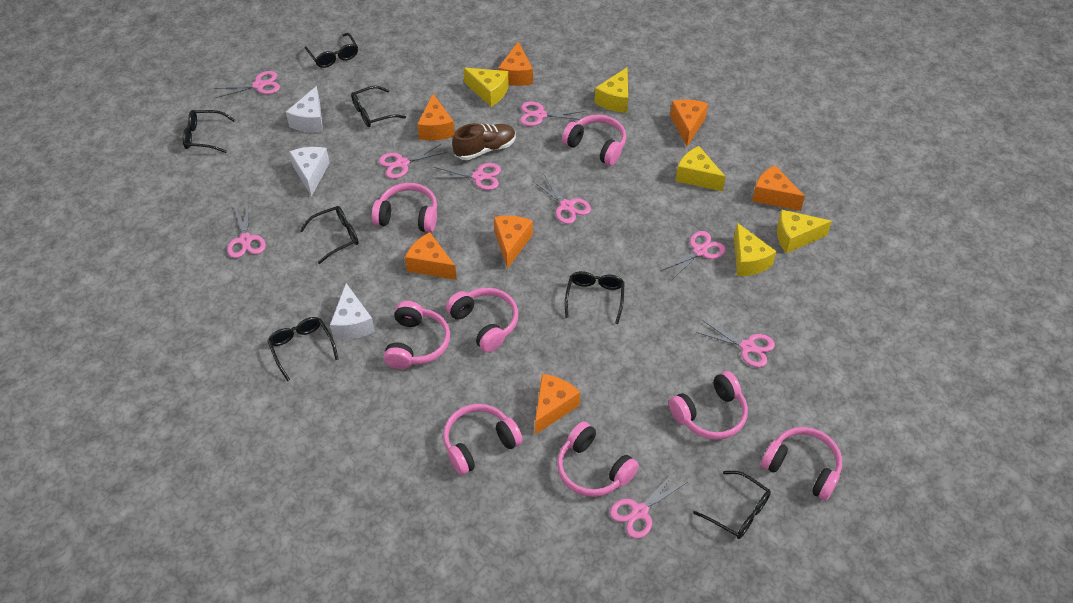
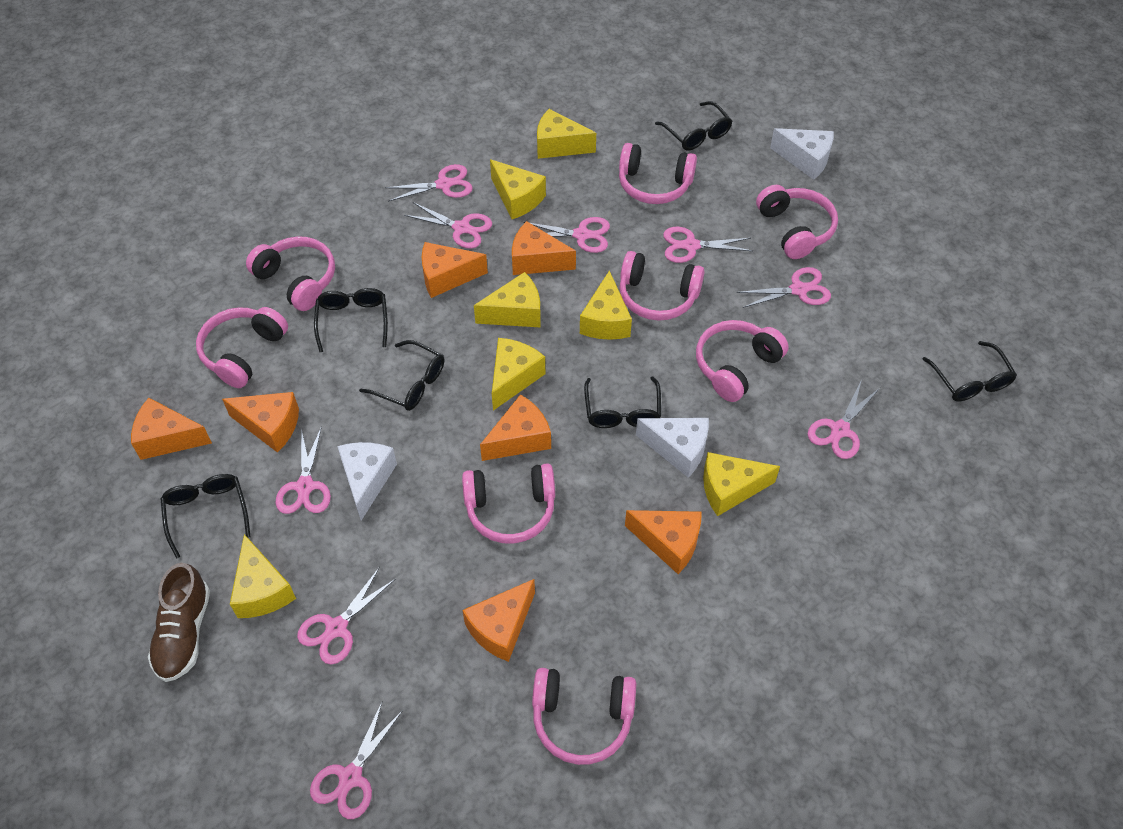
black glasses: [183,110,235,153] [268,317,339,381] [300,206,359,264] [305,33,358,68] [351,86,406,127] [565,271,625,324] [693,471,771,539] = 7 -> [161,474,251,559] [314,288,388,352] [359,340,444,411] [584,377,661,428] [655,101,732,151] [923,341,1017,401] = 6
yellow cheese: [464,68,509,107] [595,67,628,113] [676,146,726,191] [734,223,777,276] [777,209,832,253] = 5 -> [230,534,296,618] [474,272,541,327] [490,159,546,219] [492,338,545,410] [537,109,596,159] [580,270,632,340] [703,452,780,516] = 7

